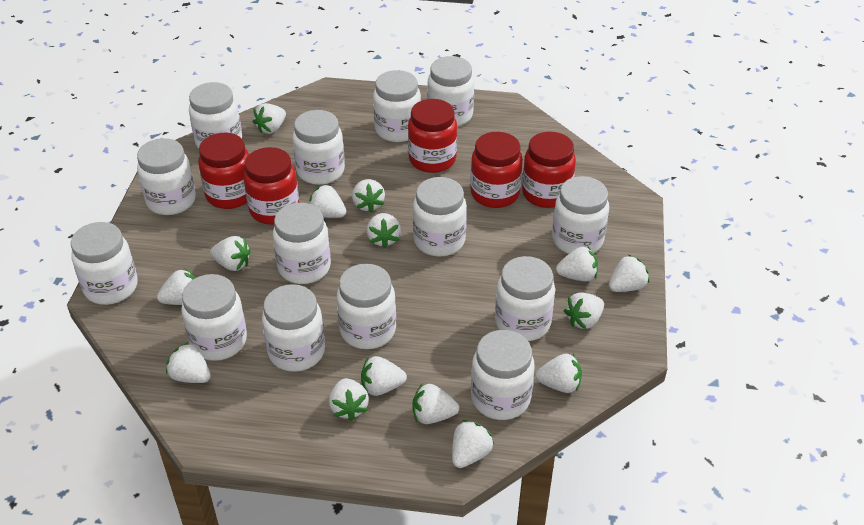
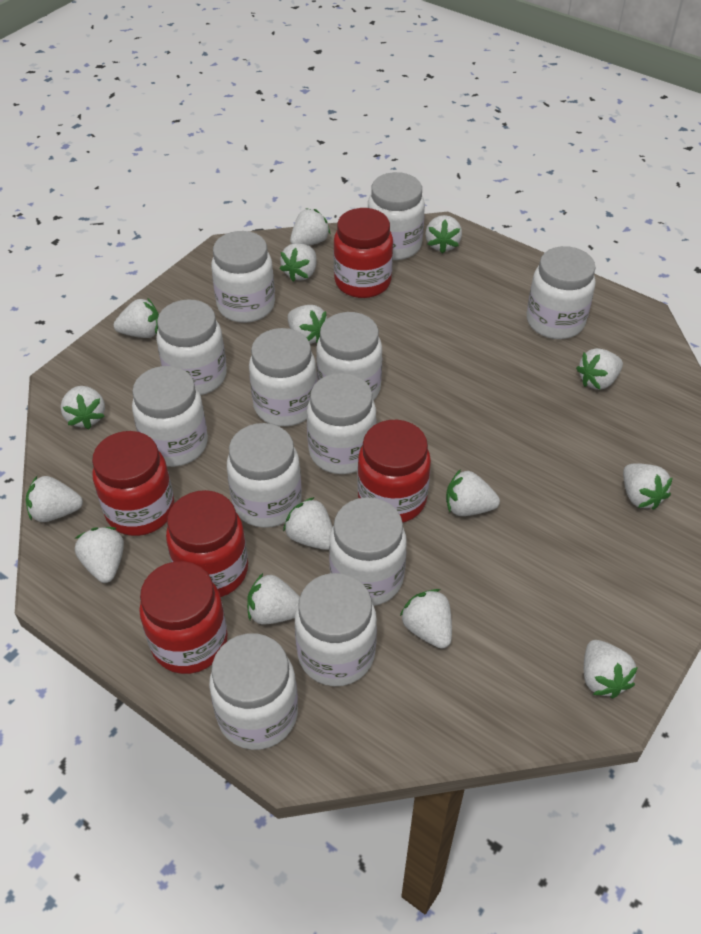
white jar: [71,222,138,305] [137,138,196,215] [181,274,247,361] [189,82,242,149] [262,284,325,372] [273,203,331,284] [292,110,345,185] [337,264,396,349] [373,70,421,142] [413,177,467,257] [427,56,474,126] [471,330,535,420] [495,256,555,341] [552,176,609,254] = 14 -> [132,366,208,467] [156,299,227,395] [209,633,298,750] [211,231,275,323] [227,423,302,528] [249,328,317,427] [295,573,377,686] [307,373,376,474] [316,312,382,400] [329,497,407,606] [368,172,425,260] [527,246,596,339] = 12

